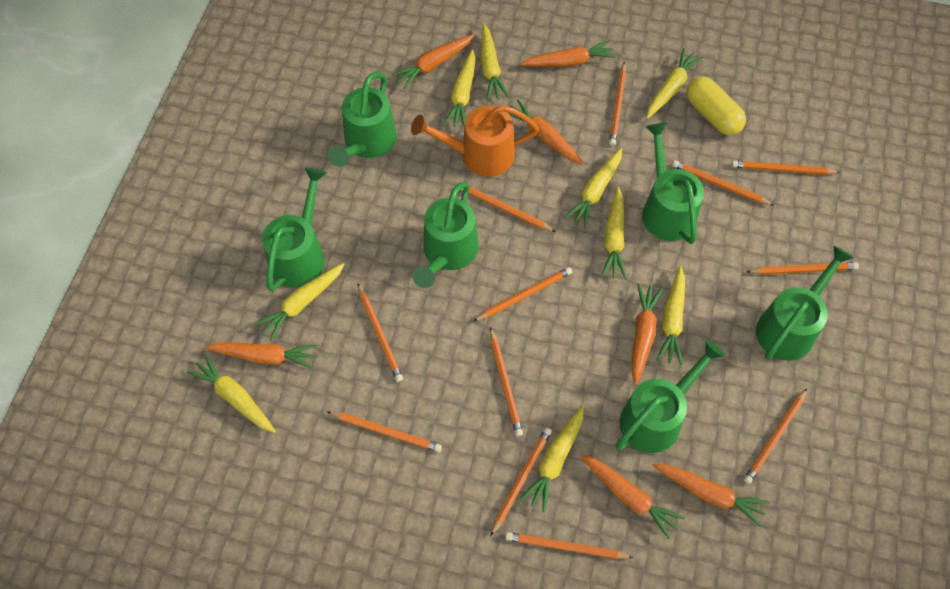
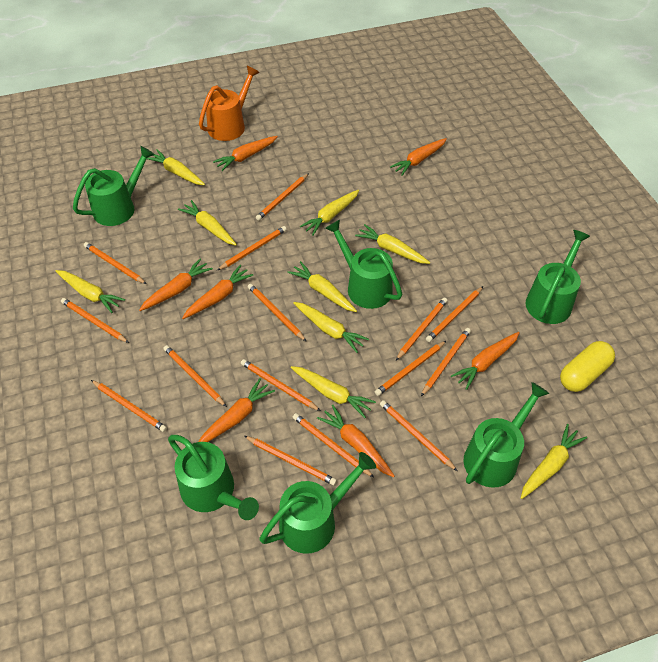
orange pencil: [327,411,442,452] [358,284,403,382] [461,186,556,232] [473,267,572,321] [490,327,523,436] [490,427,552,537] [505,532,634,559] [609,61,626,146] [672,160,775,206] [731,160,840,175] [744,388,807,484] [746,262,859,275] = 12 -> [61,298,129,343] [84,242,146,284] [91,380,167,432] [163,345,227,407] [217,226,287,270] [241,359,321,411] [244,436,337,485] [248,284,307,342] [256,173,309,221] [292,413,374,477] [375,341,446,396] [380,400,457,471] [396,297,448,360] [421,328,471,396] [426,286,483,342] = 15

